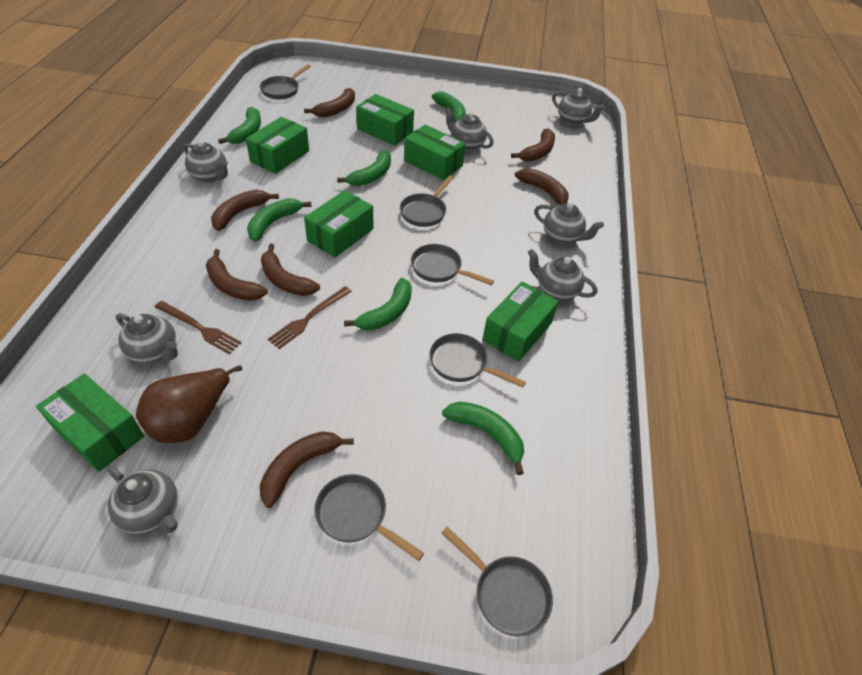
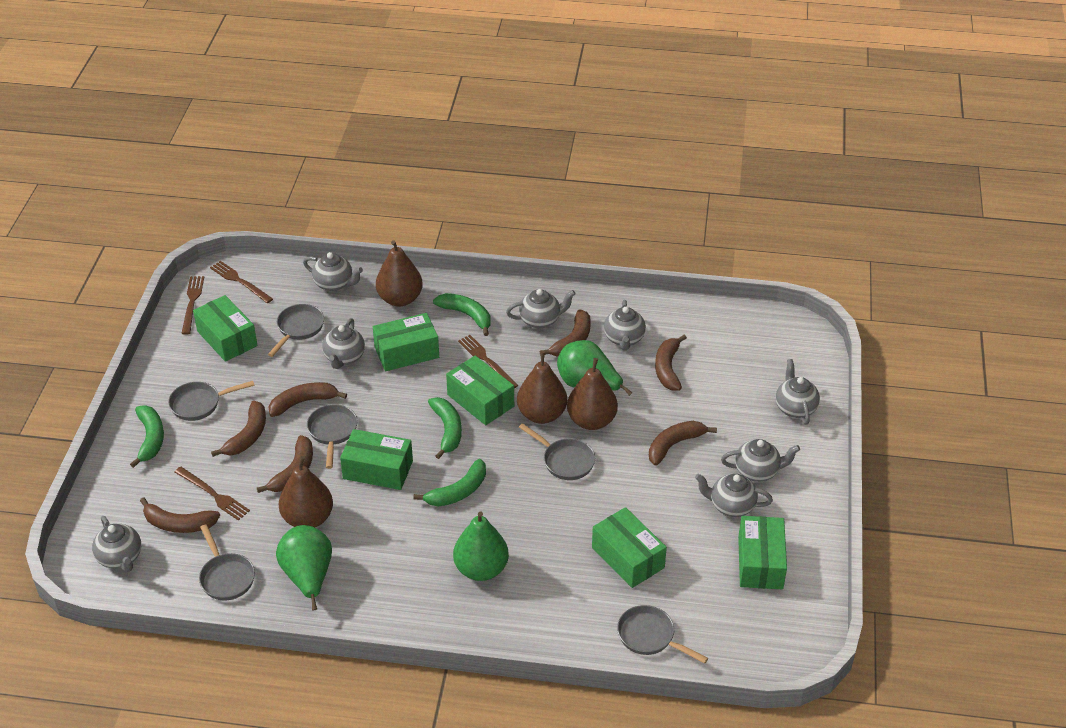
brown fork: [155,301,241,354] [268,286,351,349] = 2 -> [175,467,250,521] [181,276,204,335] [210,261,273,303] [458,335,518,388] = 4
brown pear: [136,365,242,443] = 1 -> [279,456,333,527] [376,240,423,307] [517,351,567,424] [567,358,618,430] = 4
green banana: [218,107,261,144] [247,198,312,242] [337,150,391,186] [344,278,412,330] [432,92,466,123] [442,402,524,475] = 6 -> [130,405,164,468] [413,459,486,507] [428,397,462,459] [433,293,491,336] = 4
green pear: none = 0 -> [276,525,332,610] [453,512,509,581] [557,340,632,396] = 3
grey teapot: [108,466,178,534] [116,313,178,363] [184,140,228,183] [445,107,493,151] [528,249,597,301] [534,202,604,244] [552,88,605,125] = 7 -> [92,516,141,572] [303,252,363,291] [322,318,365,369] [506,289,576,329] [604,300,646,350] [695,474,773,517] [721,439,800,482] [776,359,820,424] = 8

